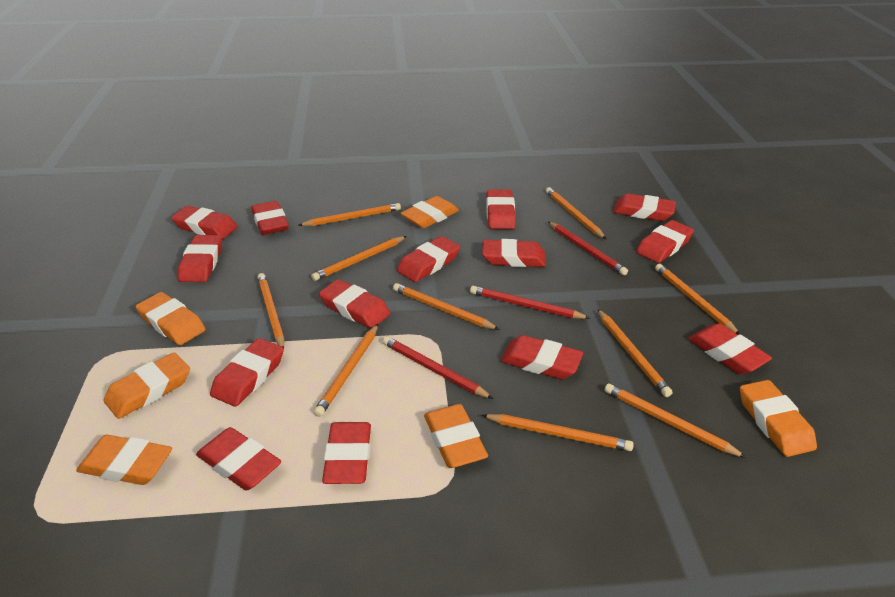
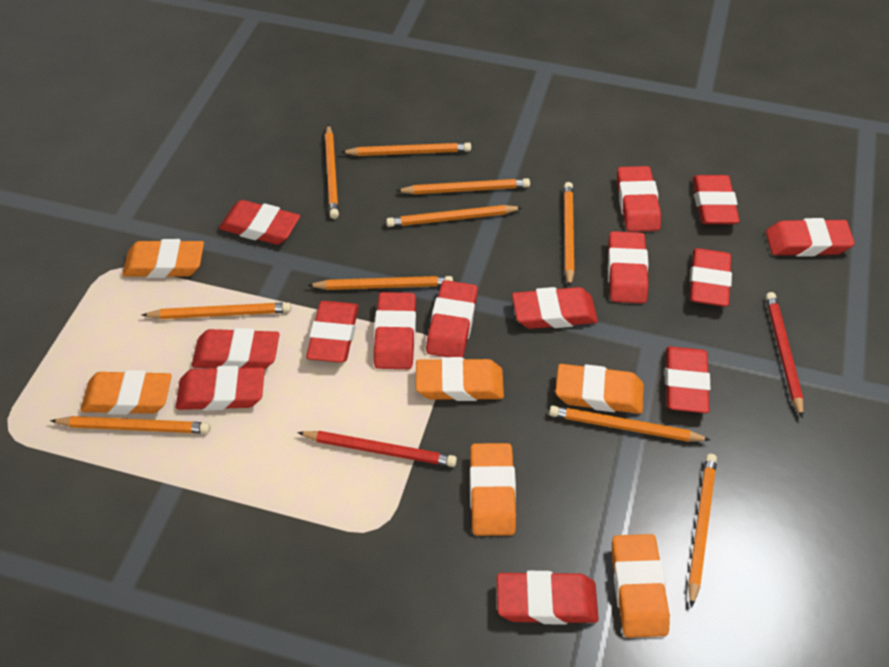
red pencil: [382,336,493,399] [470,286,590,319] [548,221,628,275] = 3 -> [297,431,457,467] [766,292,803,418] = 2

